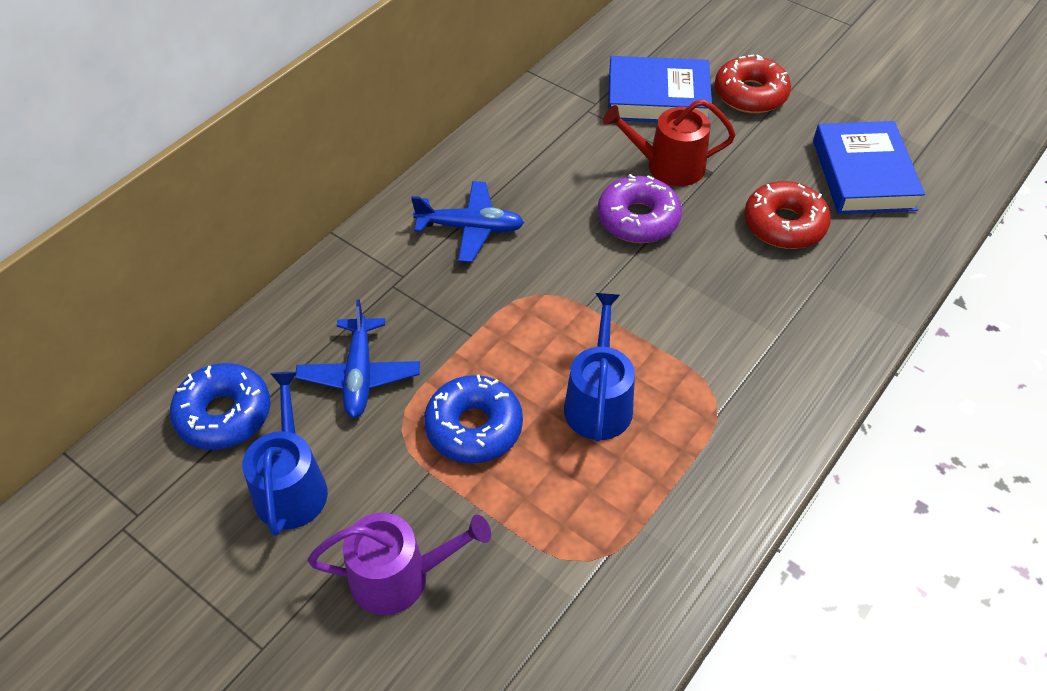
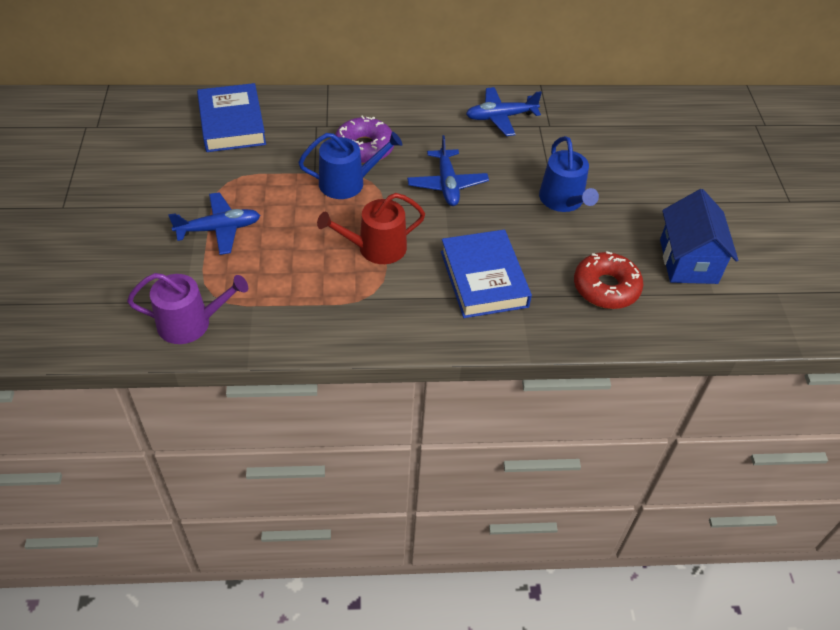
blue donut: [170,363,271,450] [424,375,523,464] = 2 -> none = 0
blue house: none = 0 -> [660,189,738,284] = 1
blue plane: [295,299,420,418] [411,181,524,262] = 2 -> [168,192,260,255] [407,135,489,206] [466,87,542,136] = 3
red donut: [714,54,791,113] [744,181,831,249] = 2 -> [574,252,643,309] = 1

